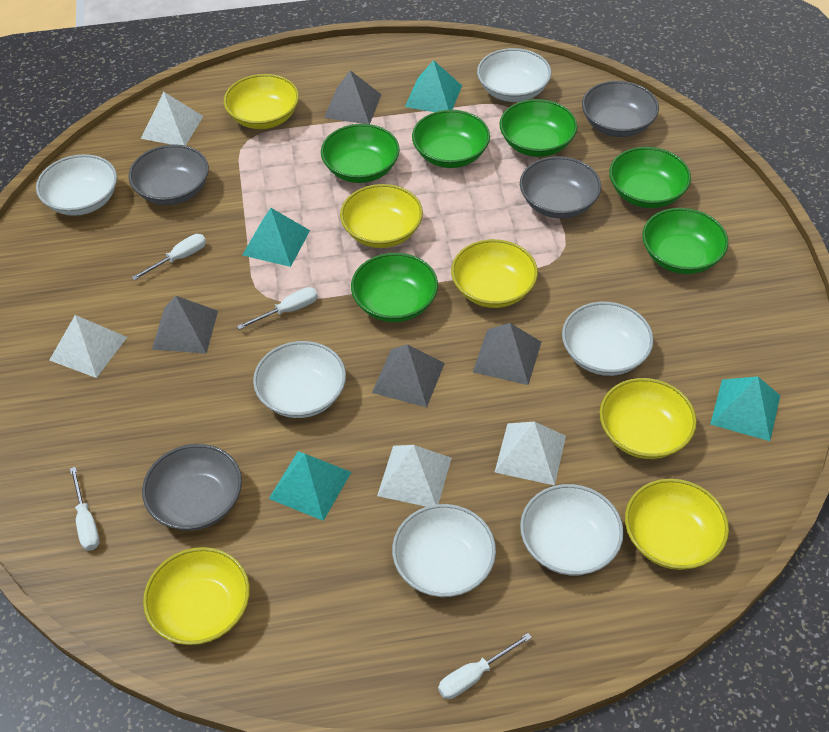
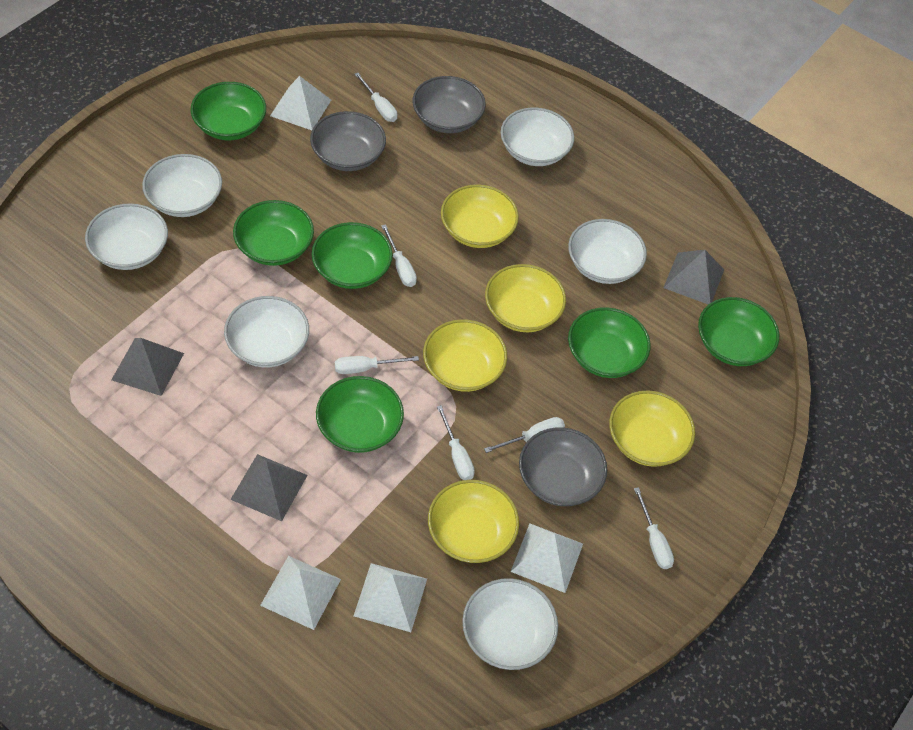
grey bowl: [128,144,209,205] [142,444,242,531] [520,156,601,219] [582,81,659,137] = 4 -> [310,111,386,171] [412,76,486,133] [519,427,607,506] = 3
grey pyramid: [152,296,218,354] [324,70,382,124] [372,344,445,407] [473,323,541,385] = 4 -> [111,338,184,396] [230,454,308,521] [663,250,724,305] = 3
turquoise pyramid: [243,208,310,267] [269,451,351,521] [405,60,462,112] [710,376,780,441] = 4 -> none = 0
white screwdriver: [70,467,99,551] [132,234,206,280] [237,287,318,330] [438,633,532,699] = 4 -> [335,356,419,374] [355,73,397,122] [381,224,417,287] [437,405,475,480] [484,417,565,453] [634,487,674,569] = 6
yellow bowl: [143,547,250,645] [224,74,299,129] [340,184,423,248] [451,239,538,308] [600,378,697,459] [625,479,729,570] = 6 -> [423,319,507,392] [428,480,519,563] [441,185,519,248] [485,264,566,332] [609,390,695,467] = 5

